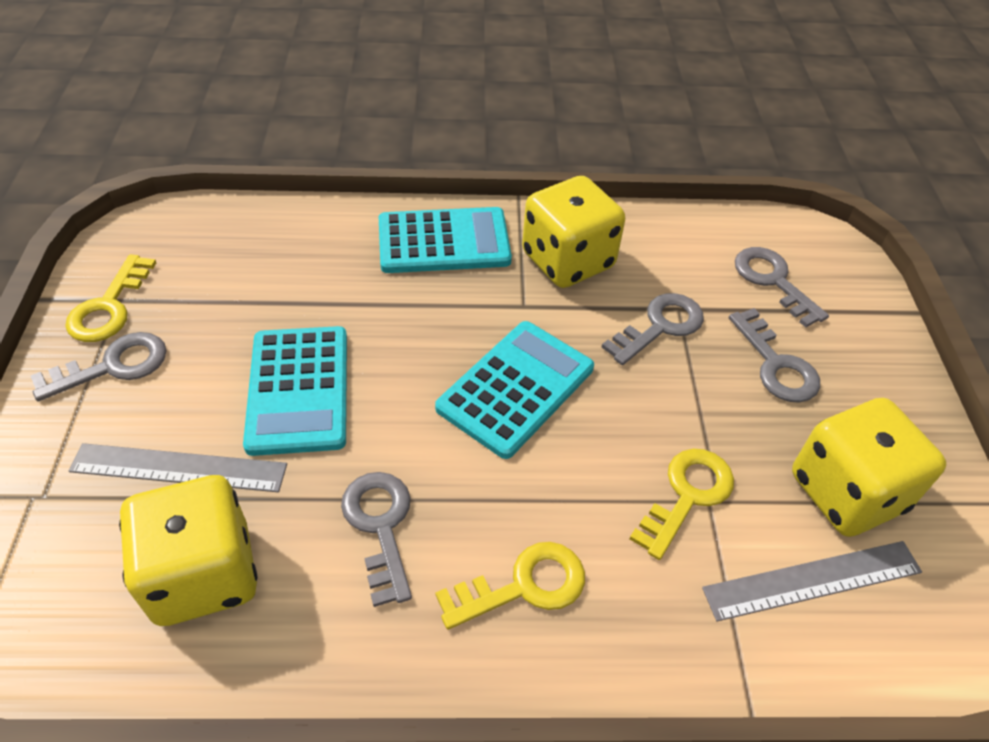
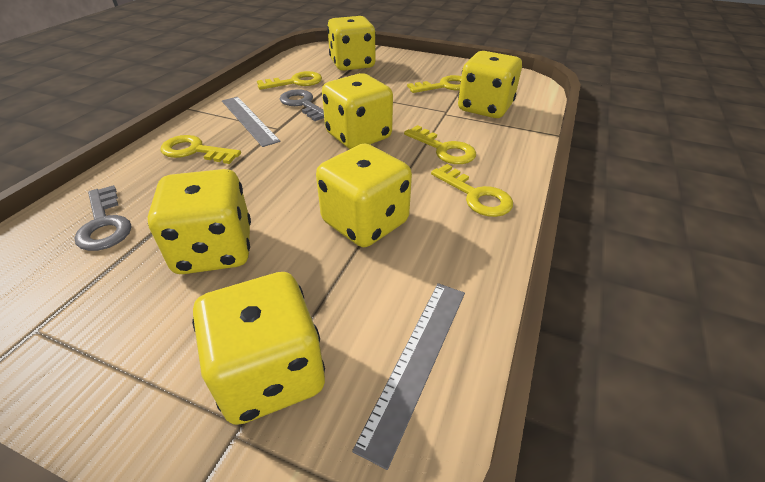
grey key: [31,332,167,401] [341,472,412,607] [602,293,704,365] [729,308,820,403] [735,247,829,327] = 5 -> [75,185,131,251] [280,89,324,121] = 2
turquoise calculator: [243,326,347,456] [379,207,512,273] [435,321,594,459] = 3 -> none = 0
yellow dice: [119,475,258,626] [522,176,625,288] [792,398,946,537] = 3 -> [148,169,251,274] [192,272,325,425] [316,144,412,247] [322,73,393,149] [327,16,376,71] [458,51,522,118] = 6
yellow key: [65,254,156,342] [435,542,585,630] [630,449,734,560] = 3 -> [160,135,241,164] [257,71,322,90] [404,125,476,164] [407,75,462,93] [431,164,513,217] = 5

